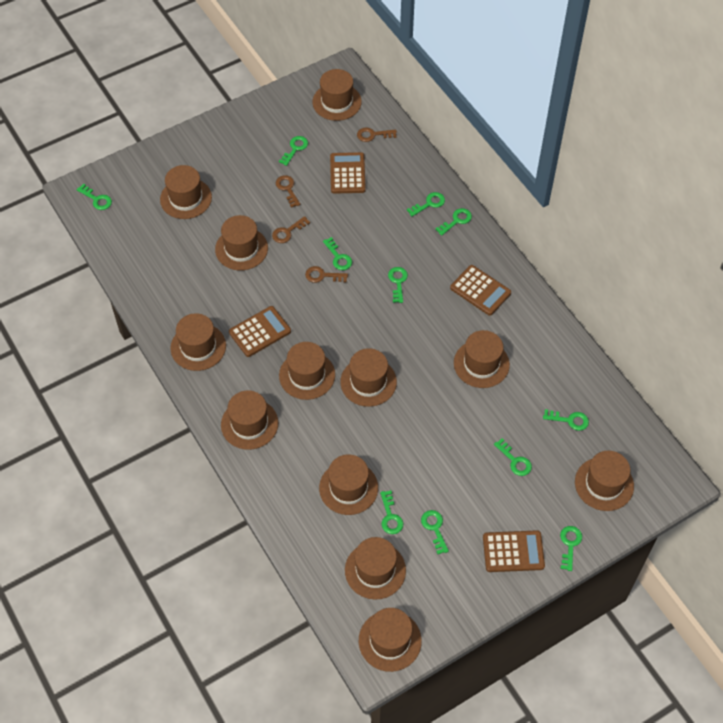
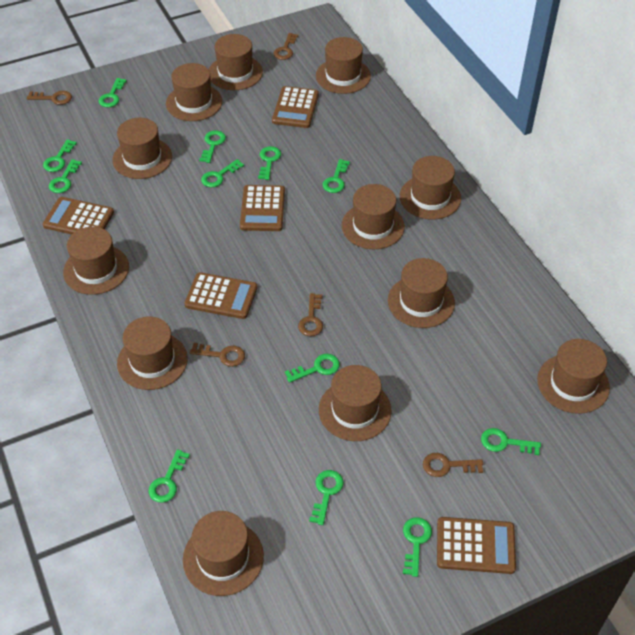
brown calculator: [229,306,291,357] [330,152,366,194] [450,265,511,316] [483,530,545,572] = 4 -> [43,197,114,234] [184,272,258,319] [240,185,285,231] [272,86,319,128] [437,517,516,574] = 5
brown key: [272,216,310,243] [276,175,300,208] [305,266,348,283] [357,127,397,142] = 4 -> [27,91,72,105] [190,343,245,367] [274,33,298,60] [298,293,323,336] [423,453,483,477] = 5
green key: [77,184,112,210] [279,136,308,166] [323,237,352,270] [380,490,403,534] [388,267,408,303] [407,192,445,217] [421,510,449,554] [435,208,472,236] [494,438,532,476] [543,409,589,431] [560,526,582,571] = 11 -> [43,139,77,172] [49,159,82,193] [99,78,127,107] [149,449,190,503] [199,130,226,163] [201,159,244,187] [258,146,281,180] [285,354,340,383] [309,470,344,525] [322,159,350,193] [403,517,432,577] [481,428,541,455] = 12

